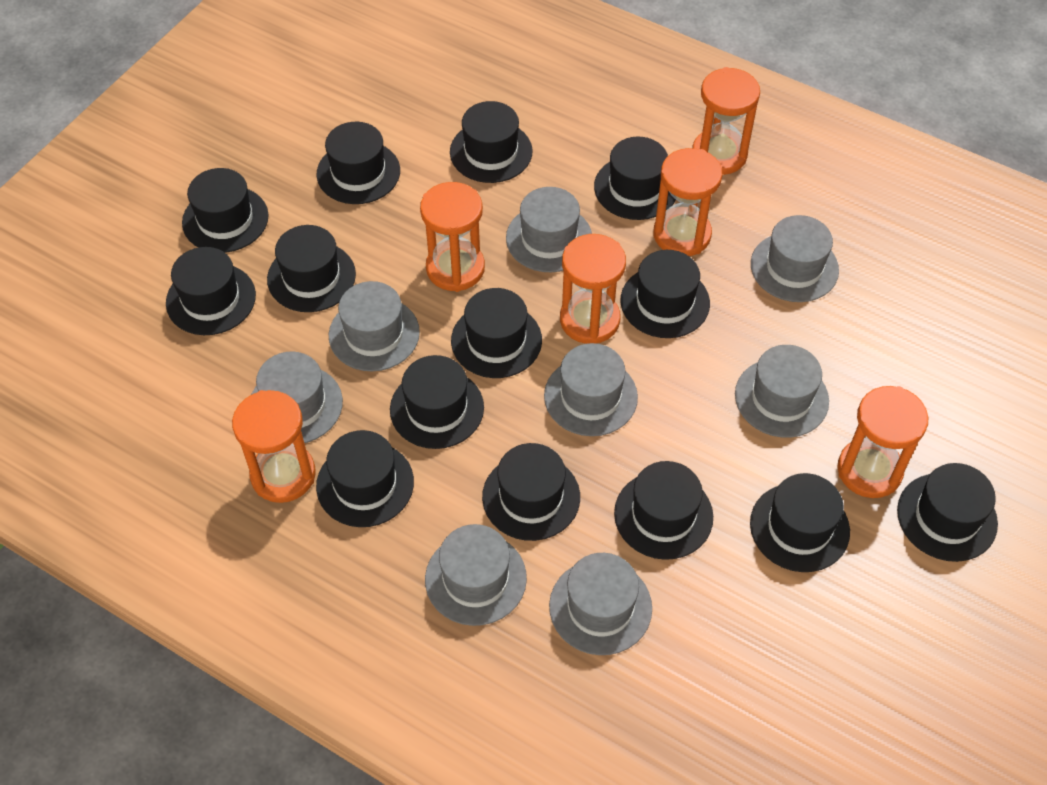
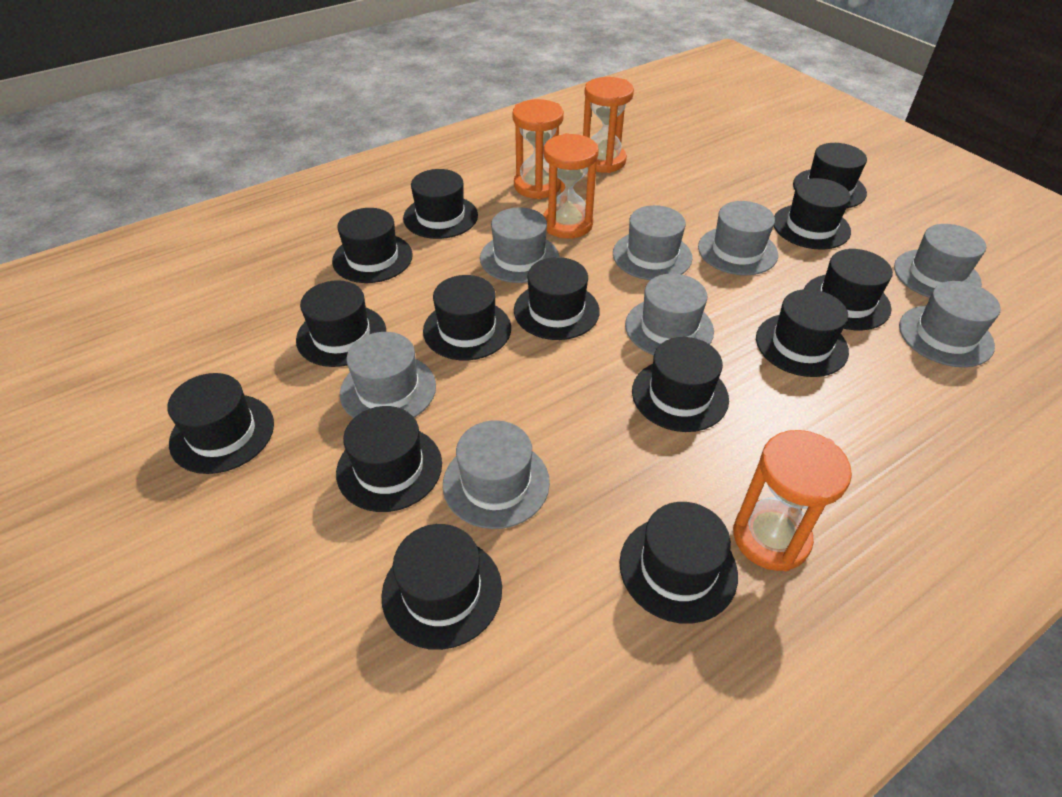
orange hourglass: [232,390,316,503] [420,182,485,292] [560,234,626,344] [654,148,722,256] [692,67,760,175] [837,386,928,498] = 6 -> [512,99,564,199] [543,133,599,239] [583,77,634,173] [733,430,852,571] = 4

